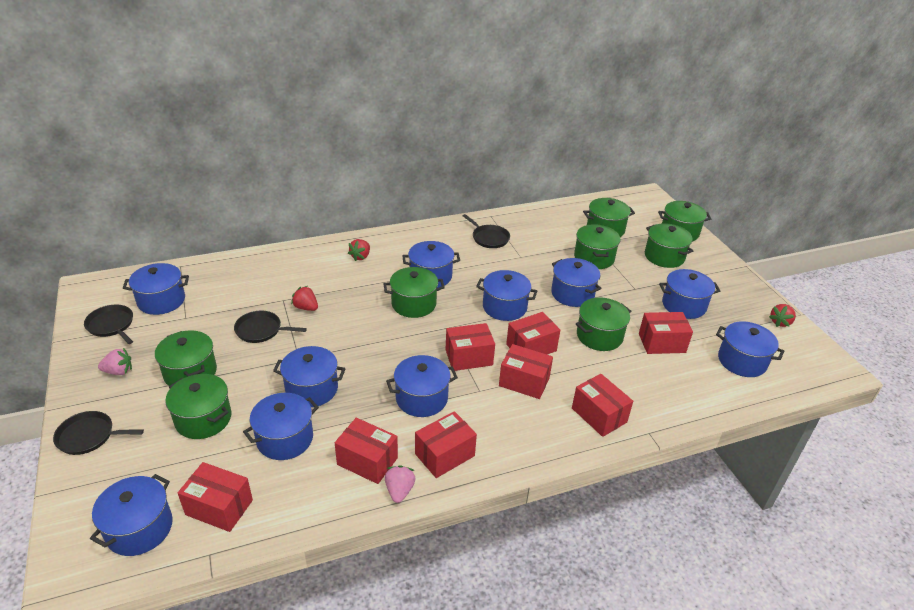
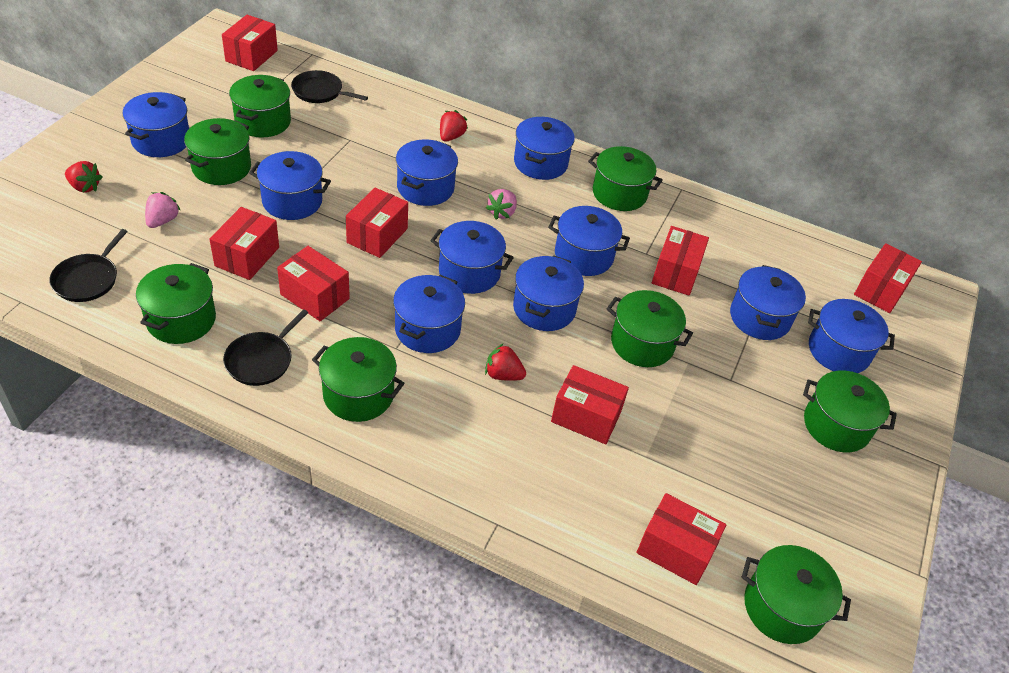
black pan: [53,411,144,455] [84,305,133,344] [234,311,307,343] [463,214,510,248] = 4 -> [49,229,128,302] [223,309,308,386] [291,70,368,103] = 3

